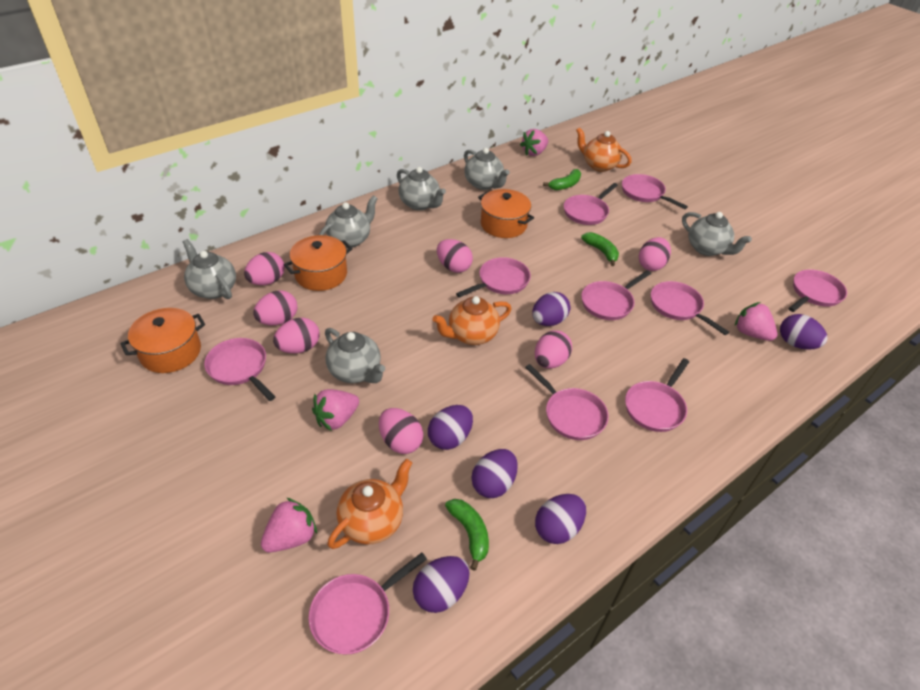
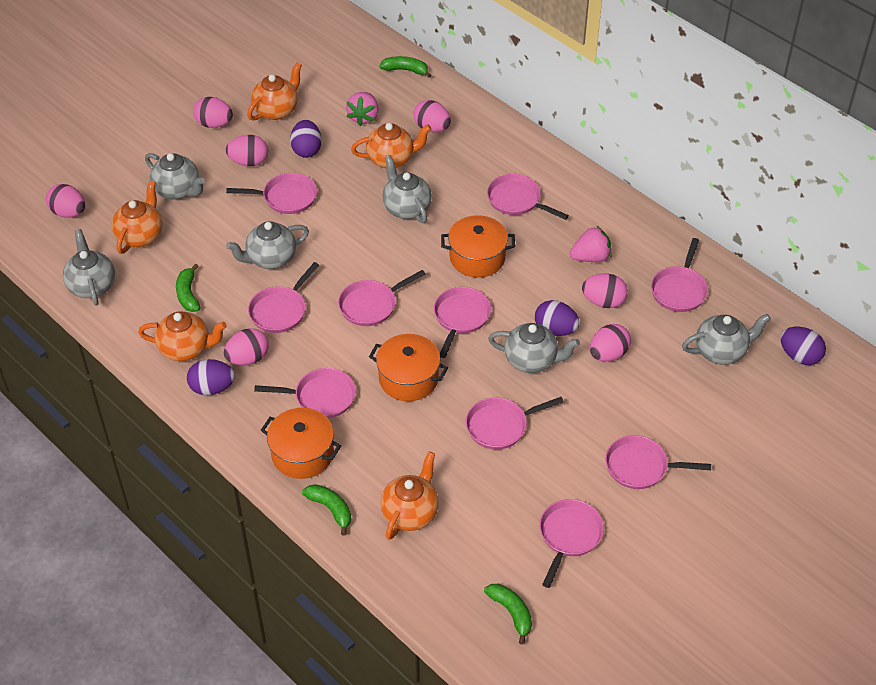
green banana: [445,499,489,571] [543,169,581,190] [581,232,619,266] = 3 -> [176,264,200,312] [302,484,351,536] [380,56,431,78] [484,584,532,644] = 4
orange teapot: [328,459,412,549] [433,296,511,345] [576,127,631,172] = 3 -> [112,181,163,254] [138,311,227,361] [247,62,302,121] [351,123,431,169] [380,452,439,540] = 5
pink strawberry: [261,498,317,553] [312,389,359,431] [520,129,548,156] [735,302,777,341] = 4 -> [346,92,379,126] [570,226,612,262] = 2
purple egg: [413,556,469,613] [428,405,473,450] [472,449,518,498] [532,292,570,326] [535,494,586,544] [780,314,827,350] = 6 -> [187,359,235,395] [290,120,322,158] [535,300,580,336] [780,327,826,365] = 4

